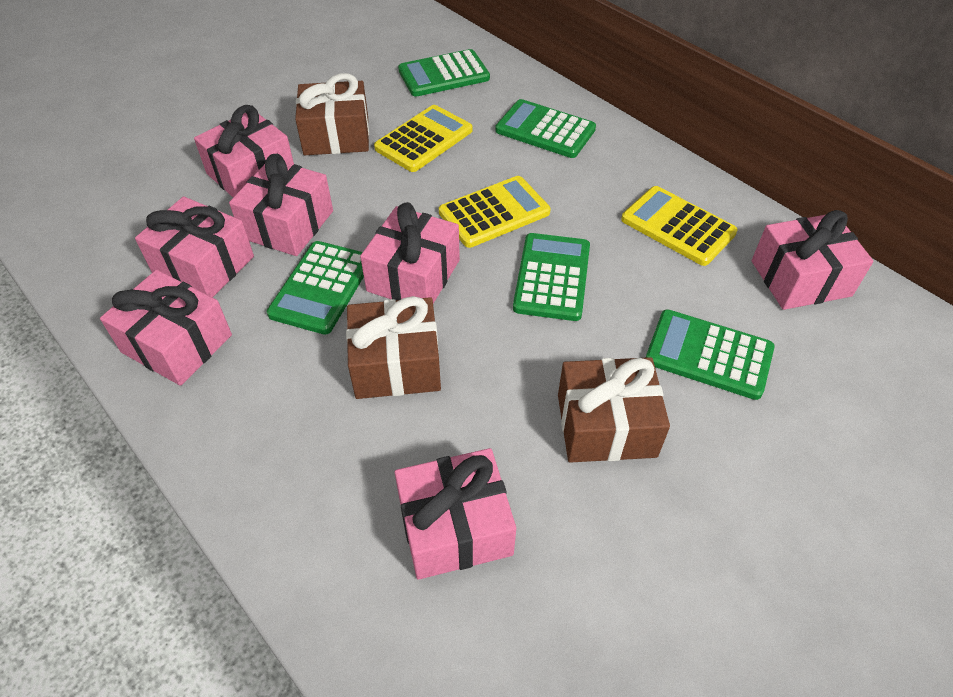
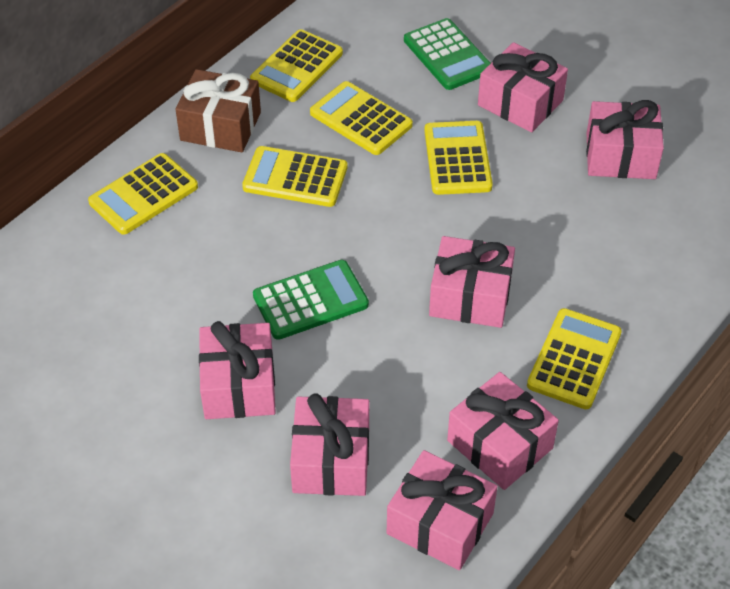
brown gift: [295,73,369,155] [346,296,441,399] [558,357,670,463] = 3 -> [176,69,261,152] = 1
green calculator: [267,241,364,335] [398,49,490,97] [495,99,596,158] [513,233,590,321] [646,309,775,400] = 5 -> [253,260,369,340] [404,18,491,90] = 2
yellow calculator: [374,105,473,172] [439,176,551,248] [621,186,738,266] = 3 -> [88,153,198,235] [242,146,347,207] [250,29,343,102] [310,81,413,155] [424,121,493,195] [527,308,622,409] = 6

